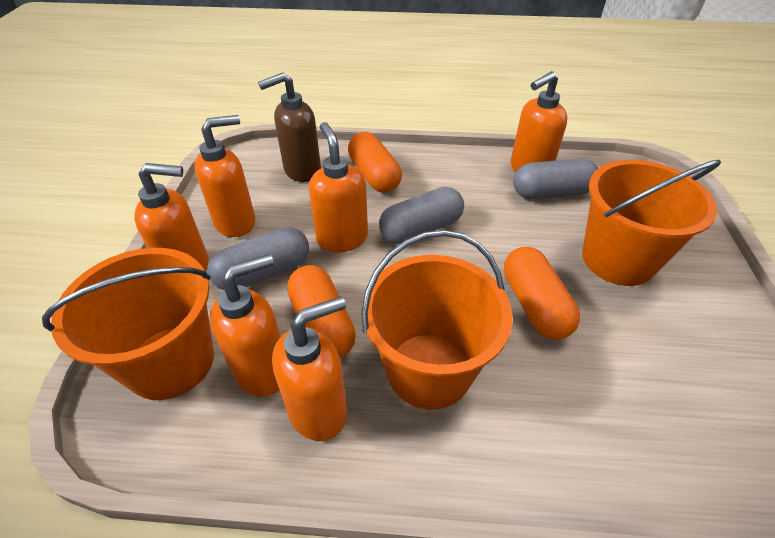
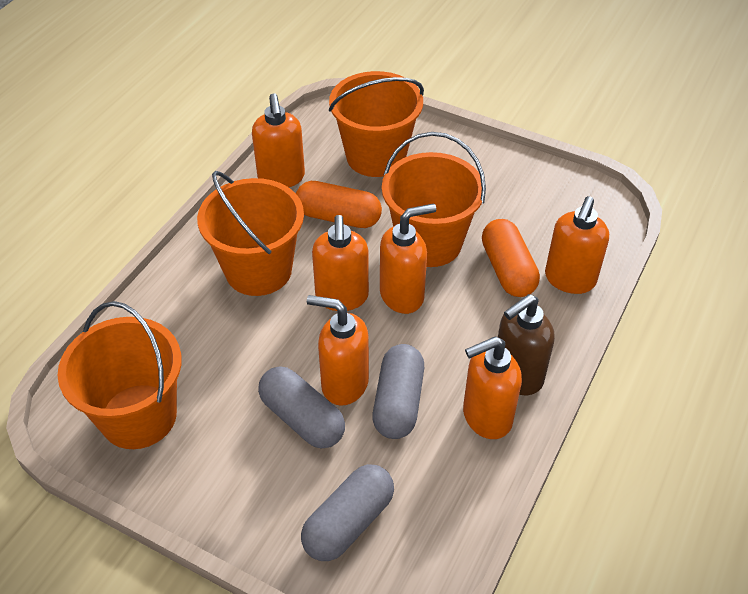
orange bucket: [42,248,214,400] [361,230,513,410] [582,160,721,286] = 3 -> [57,301,182,449] [197,171,304,296] [329,71,424,177] [382,132,486,267] = 4
orange capsule: [287,265,356,358] [348,132,402,193] [504,247,580,340] = 3 -> [296,181,382,228] [482,219,540,297] = 2

